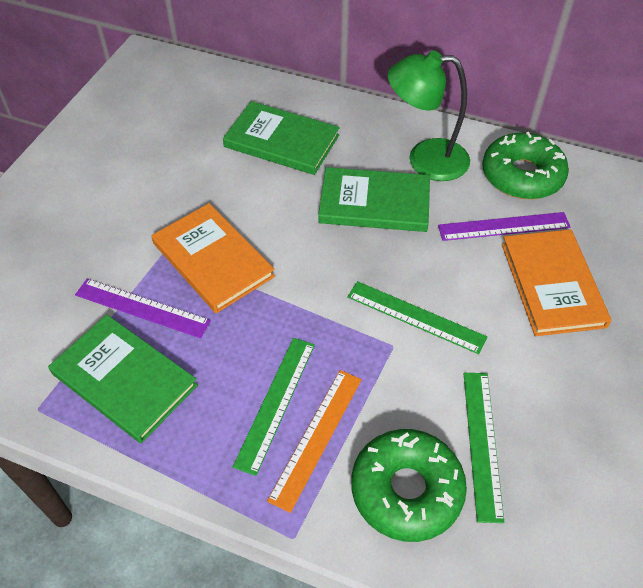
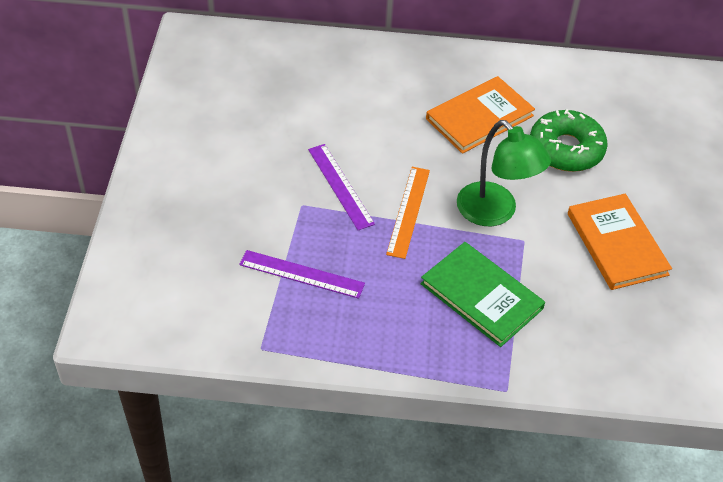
green book: [48,315,198,443] [223,101,340,175] [318,167,430,232] = 3 -> [420,242,545,347] = 1
green donut: [351,429,467,542] [482,132,569,200] = 2 -> [530,109,608,172] = 1
green ruler: [233,338,315,476] [347,281,487,354] [464,373,504,523] = 3 -> none = 0

